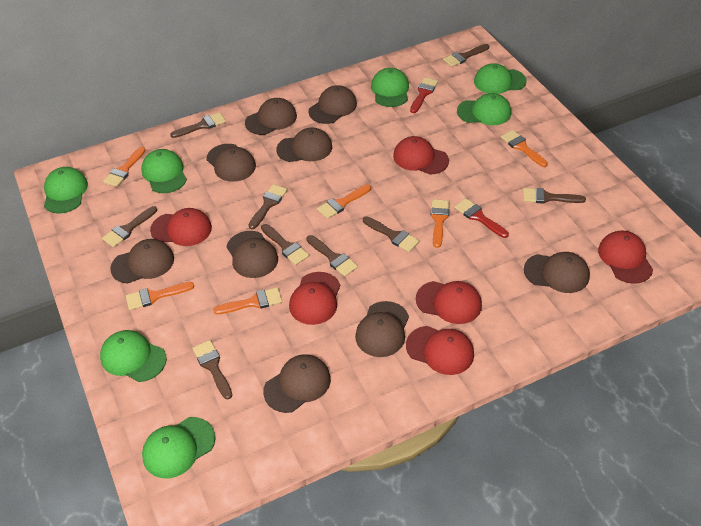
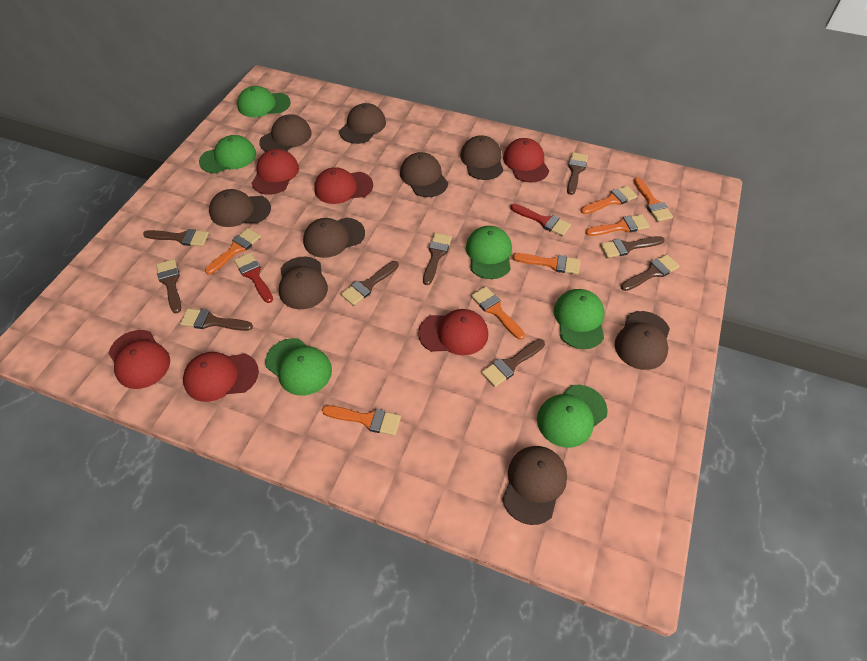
green cap: [44,167,88,213] [100,330,167,382] [141,149,187,193] [142,417,215,478] [371,68,409,107] [457,93,511,125] [474,63,527,94] = 7 -> [199,135,256,174] [237,86,291,117] [265,338,332,396] [466,226,512,279] [537,385,608,448] [554,289,604,349] = 6
orange brush: [103,147,146,187] [126,282,194,310] [213,287,282,314] [317,185,371,219] [430,199,450,248] [501,130,548,167] = 6 -> [205,228,261,275] [322,406,401,436] [471,286,525,340] [513,253,580,275] [581,186,638,214] [586,214,650,236] [634,177,673,222] = 7

